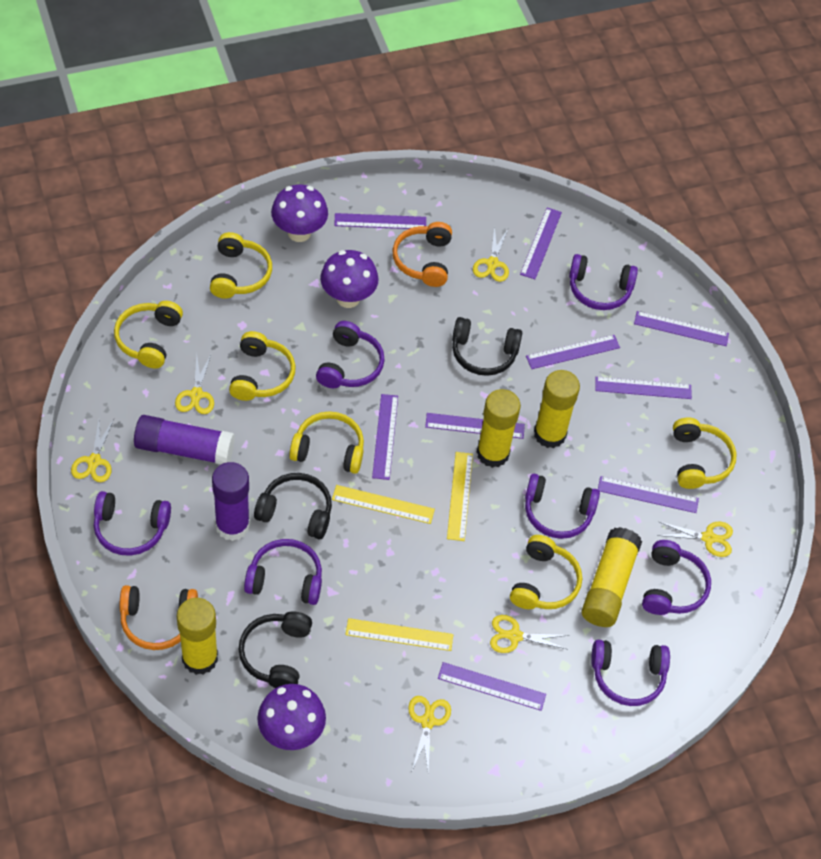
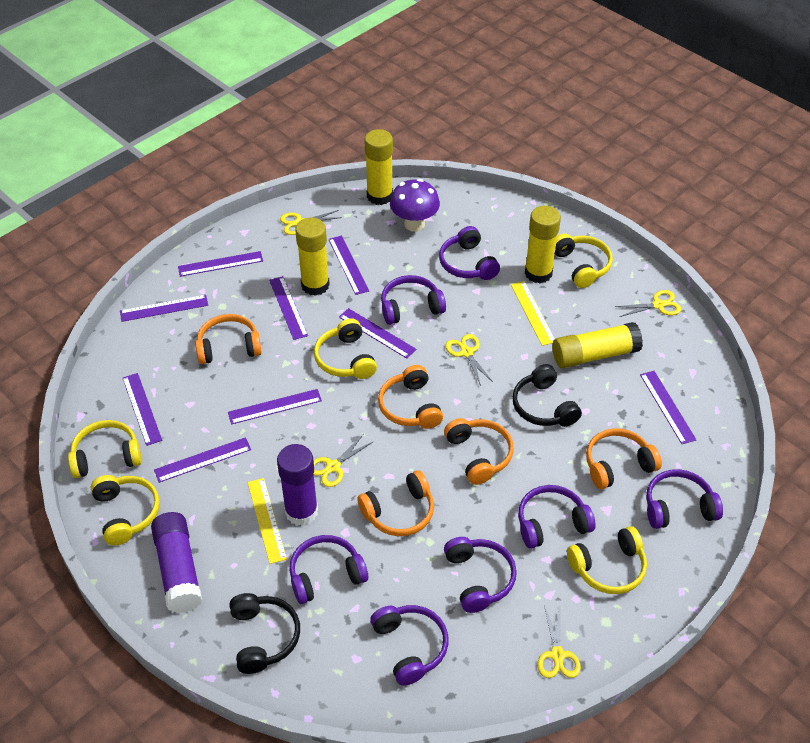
black headphones: [238,612,312,688] [254,473,332,539] [452,317,522,376] = 3 -> [229,593,300,674] [512,364,582,427] = 2
orange headphones: [119,585,198,650] [393,222,452,287] = 2 -> [195,314,262,364] [357,470,434,536] [378,365,443,429] [444,418,514,485] [586,428,662,489] = 5
purple mushroom: [257,684,326,750] [271,184,328,242] [320,250,379,308] = 3 -> [390,179,440,232] = 1
yellow headphones: [114,301,183,369] [210,232,272,299] [229,331,296,401] [289,411,364,474] [510,535,582,609] [673,417,737,489] = 6 -> [68,420,142,478] [91,475,160,546] [314,318,377,379] [555,234,613,288] [567,526,647,594] = 5
yellow ruler: [332,485,435,524] [345,618,453,651] [447,452,473,541] = 3 -> [247,478,287,564] [511,281,554,346] = 2
yellow scissors: [71,419,114,482] [175,354,214,414] [408,696,451,773] [473,226,509,282] [490,615,569,653] [657,522,733,557] = 6 -> [280,210,342,235] [313,435,374,487] [445,334,493,386] [537,606,581,678] [615,290,681,317] = 5

